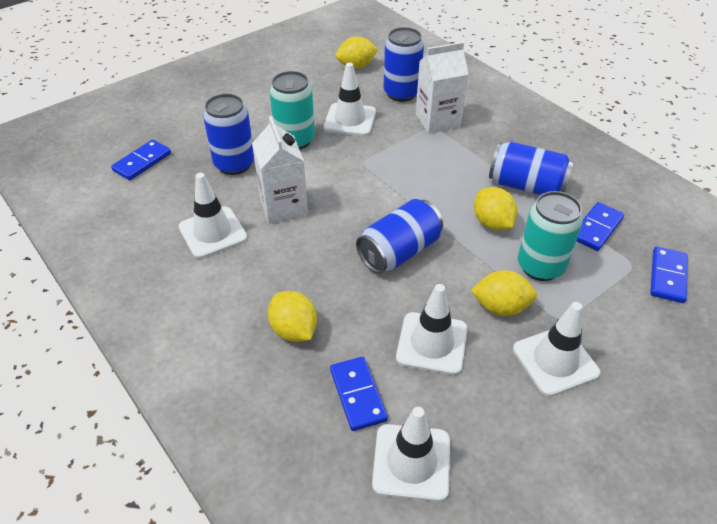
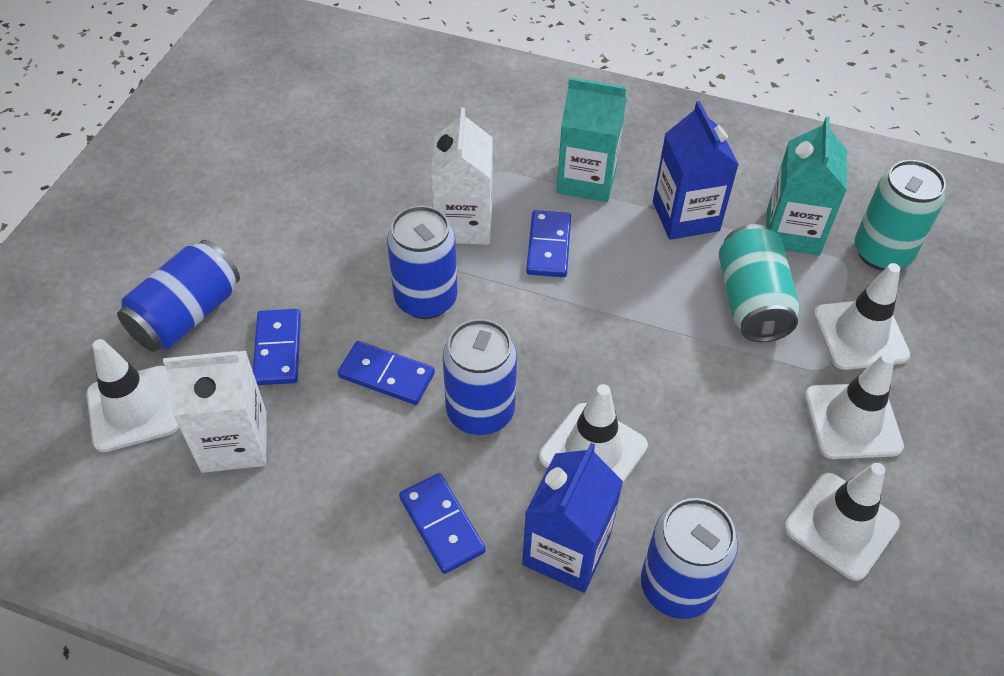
blue carton: none = 0 -> [522,443,623,593] [653,101,739,240] = 2
turquoise carton: none = 0 -> [556,77,627,202] [766,116,847,256] = 2
yellow lemon: [268,291,317,342] [336,36,378,69] [470,270,537,316] [474,187,517,230] = 4 -> none = 0

